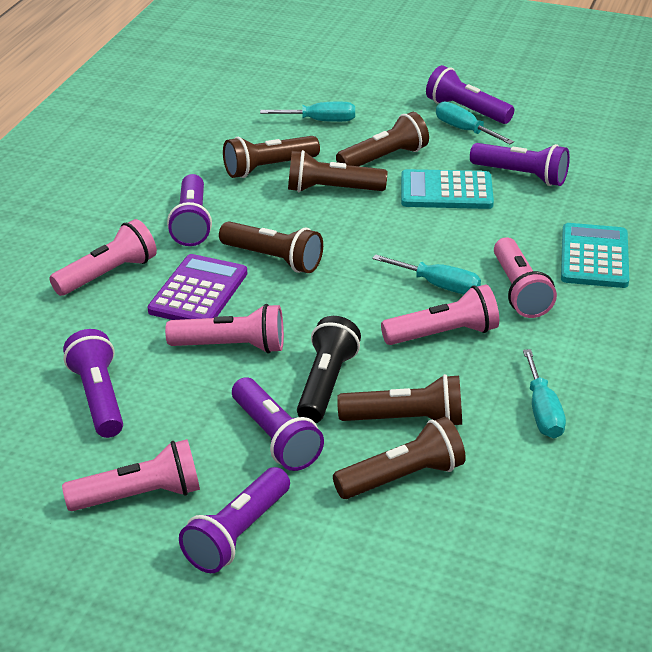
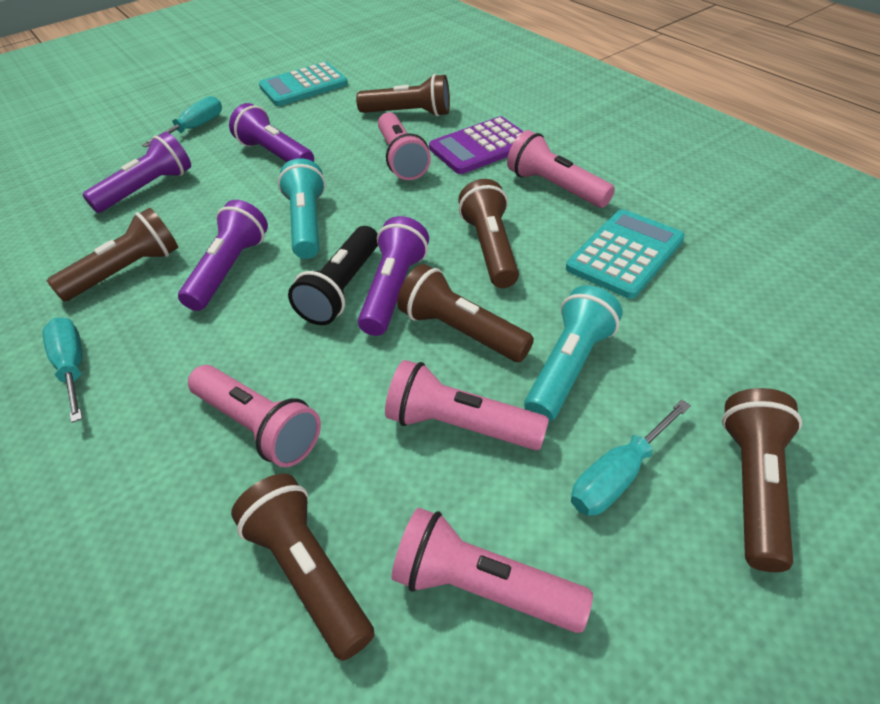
purple flashlight: [63,329,123,438] [167,174,212,246] [179,467,290,573] [232,378,324,471] [426,65,514,124] [470,143,570,186] = 6 -> [82,132,191,213] [178,200,268,311] [229,103,314,162] [358,216,429,336] = 4
turquoise flashlight: none = 0 -> [278,158,326,259] [524,285,623,422] = 2
turquoise screwdriver: [260,102,355,122] [372,254,481,294] [436,101,514,144] [523,349,566,438] = 4 -> [42,318,83,423] [142,96,222,147] [571,399,691,516] = 3

